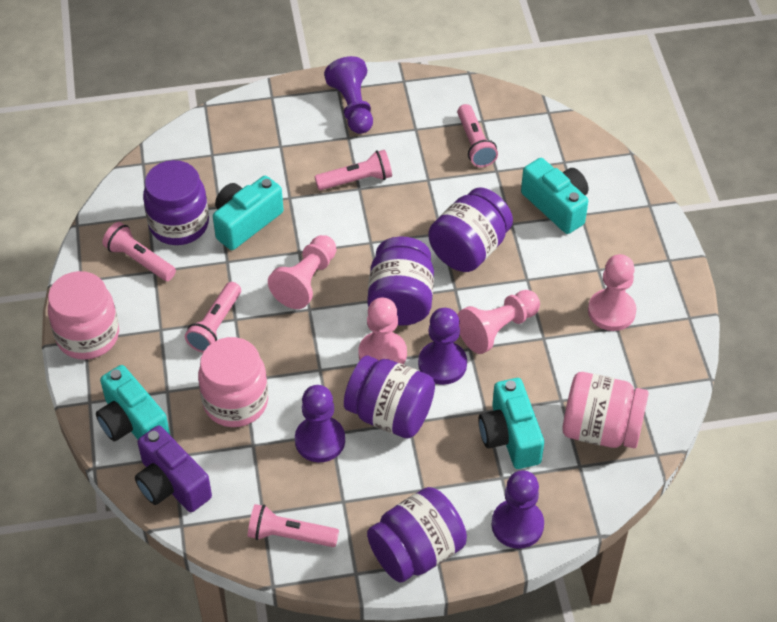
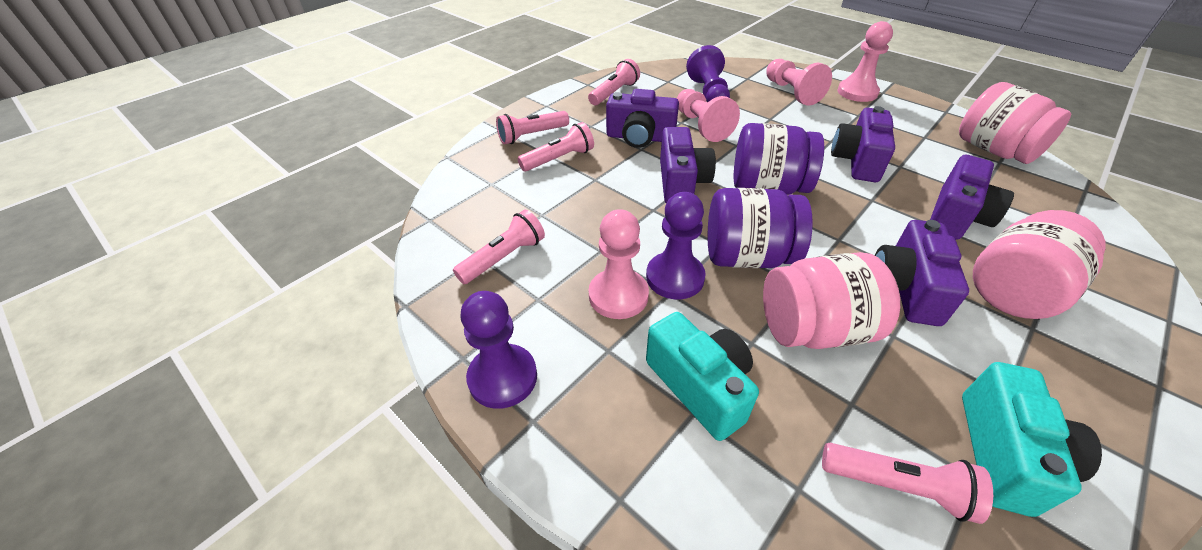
purple camera: [135,426,212,512] = 1 -> [606,89,679,148] [660,127,716,204] [831,106,895,182] [875,220,969,326] [930,155,1014,240] = 5
purple jar: [143,160,209,245] [344,356,435,438] [367,237,434,326] [367,487,467,582] [428,187,513,272] = 5 -> [708,188,813,268] [734,123,824,195] = 2
purple pawn: [295,385,345,462] [324,56,373,134] [418,308,467,385] [491,470,544,549] = 4 -> [461,291,537,409] [646,192,705,299] [686,45,730,102] = 3
turquoise camera: [96,365,170,441] [213,176,284,250] [478,378,544,469] [521,158,588,234] = 4 -> [646,312,759,441] [962,362,1102,517] = 2

